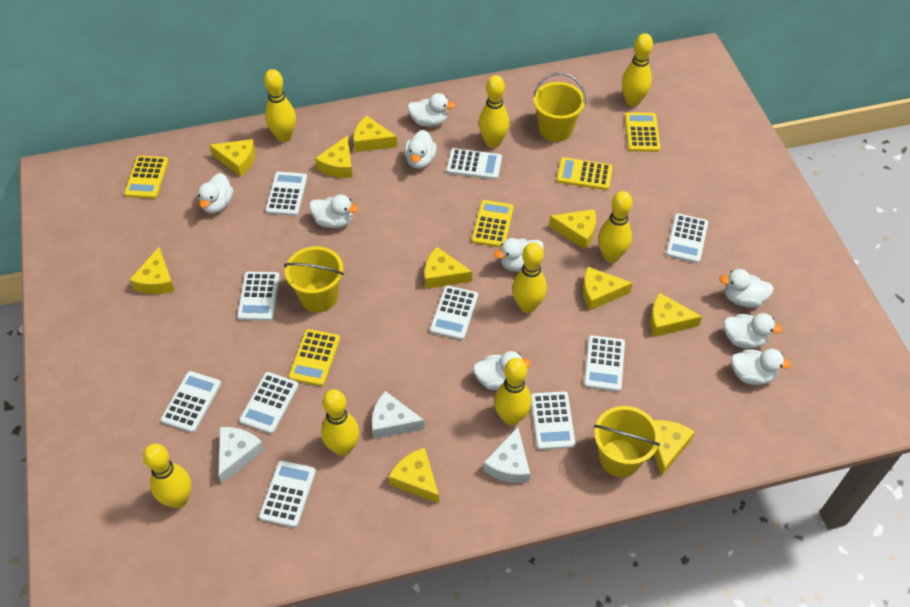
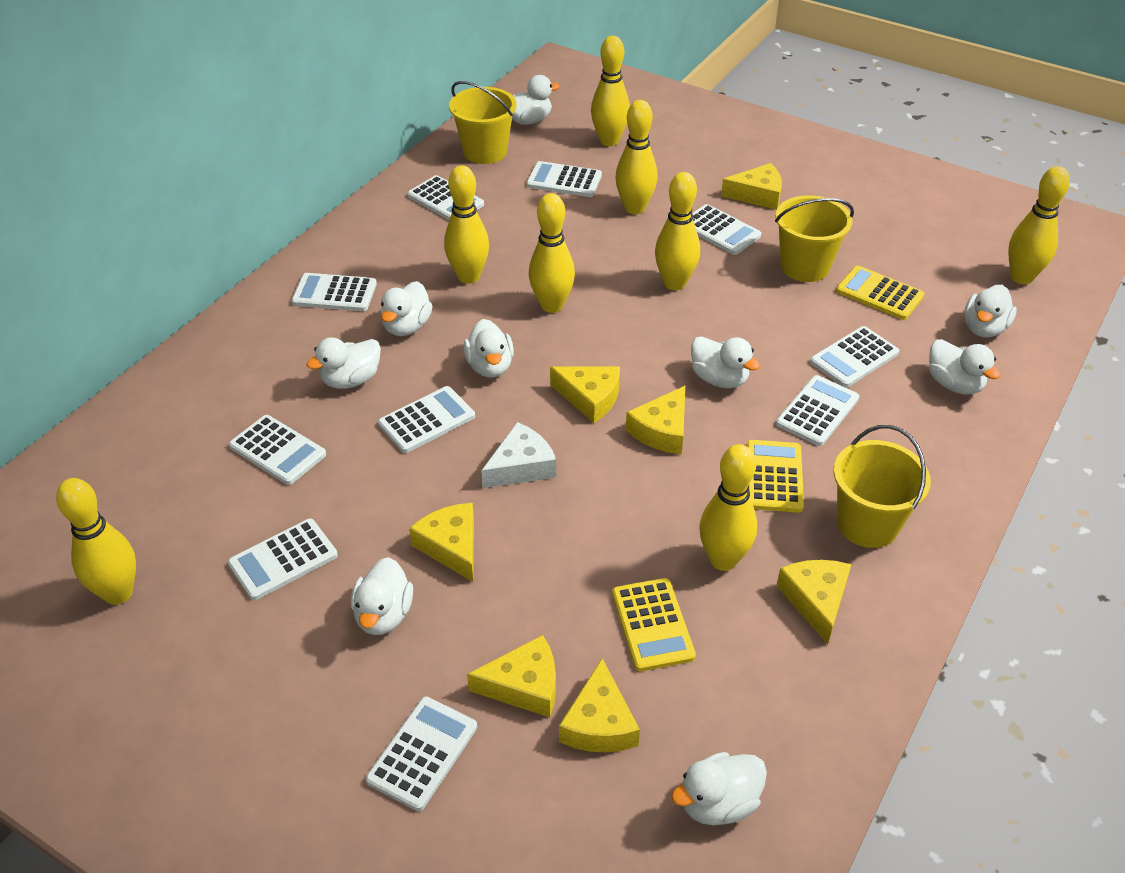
white cheese: [218,427,265,483] [372,391,425,439] [483,427,530,483] = 3 -> [481,422,556,488] = 1
yellow calculator: [124,156,169,199] [289,329,340,386] [472,200,514,248] [557,157,613,190] [625,112,660,152] = 5 -> [612,578,696,671] [747,440,804,513] [836,266,925,320] = 3
yellow cheese: [129,247,175,294] [209,139,255,177] [315,135,353,178] [354,115,397,152] [388,448,439,503] [425,247,472,289] [549,209,596,249] [583,267,633,310] [650,293,702,337] [654,420,695,476] = 10 -> [409,503,474,582] [467,635,556,717] [550,366,620,423] [559,658,640,753] [626,386,685,454] [721,163,782,210] [777,560,851,644] = 7

